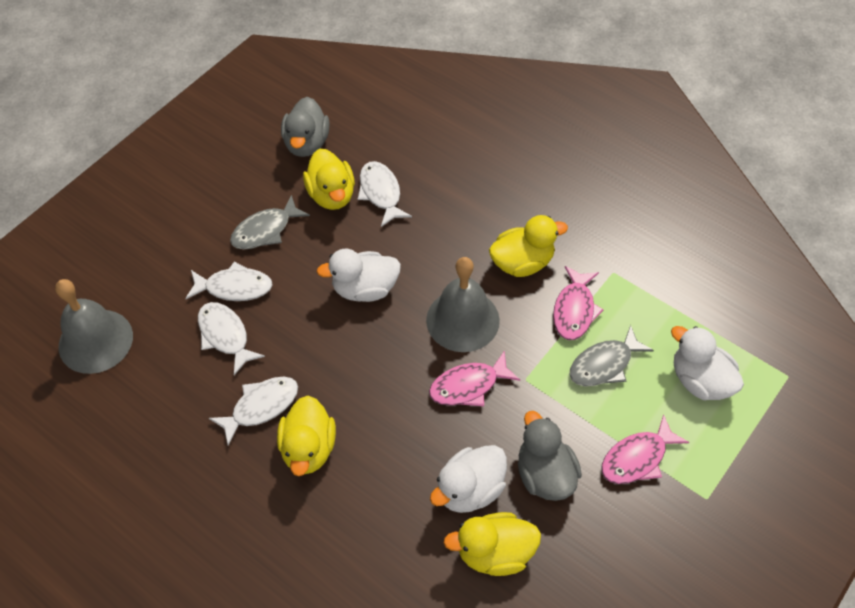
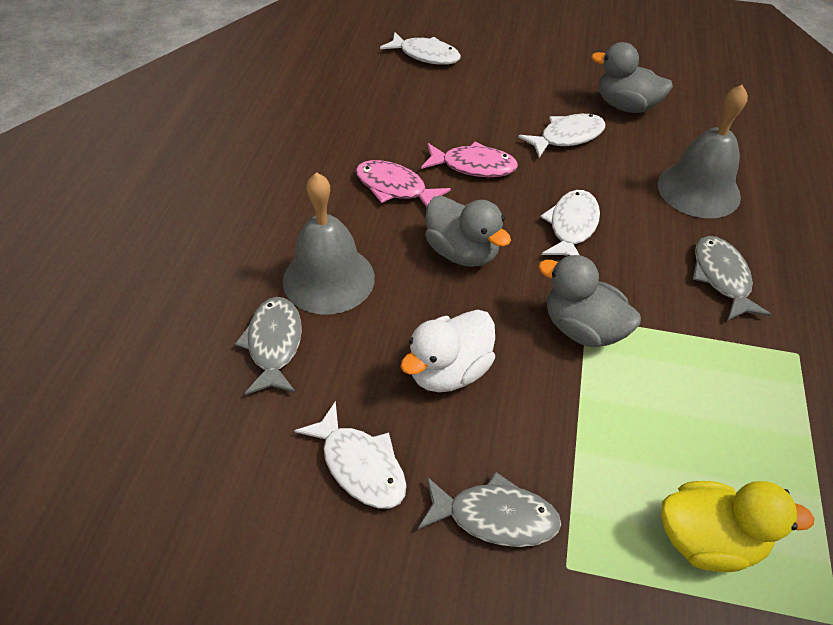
grey duck: [281,97,330,157] [518,411,582,501] = 2 -> [425,196,511,267] [538,255,641,347] [591,42,673,113] = 3
grey fish: [230,195,310,250] [570,325,654,387] = 2 -> [235,297,302,395] [418,472,561,547] [693,236,772,321] = 3
pink fish: [429,351,520,406] [553,266,604,340] [601,414,689,484] = 3 -> [356,160,451,207] [421,142,518,177] = 2
white duck: [317,249,401,302] [430,445,507,513] [671,326,744,400] = 3 -> [400,310,495,392] = 1
yellow duck: [277,396,336,476] [303,148,355,210] [444,512,541,576] [489,215,568,277] = 4 -> [661,481,815,572] = 1

